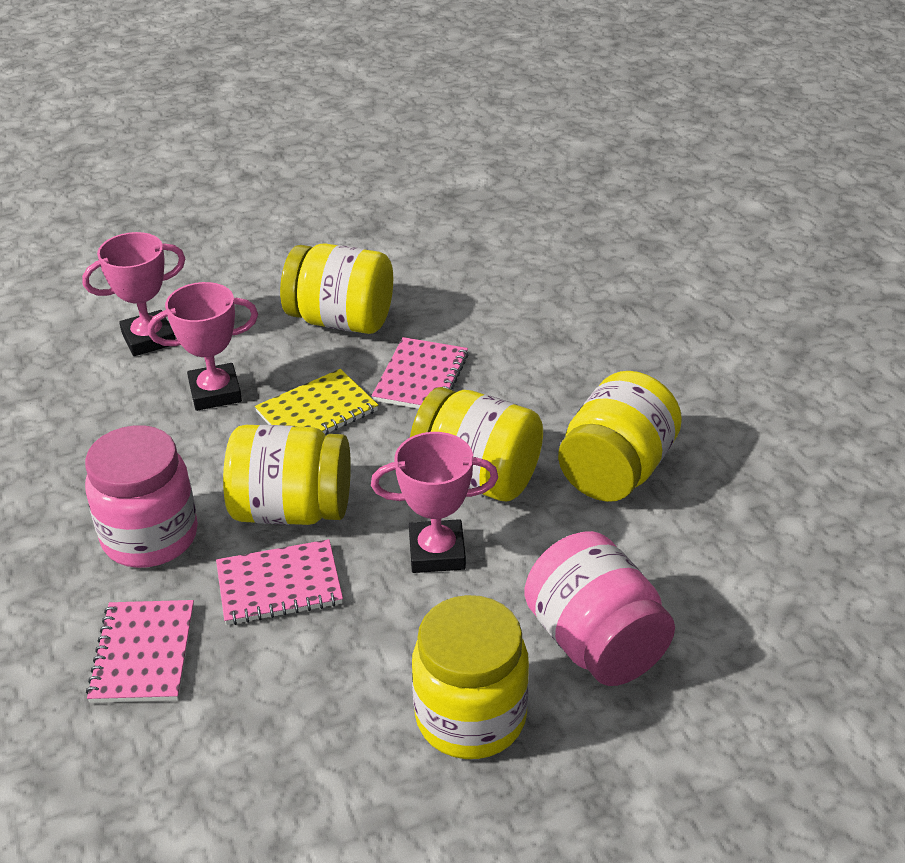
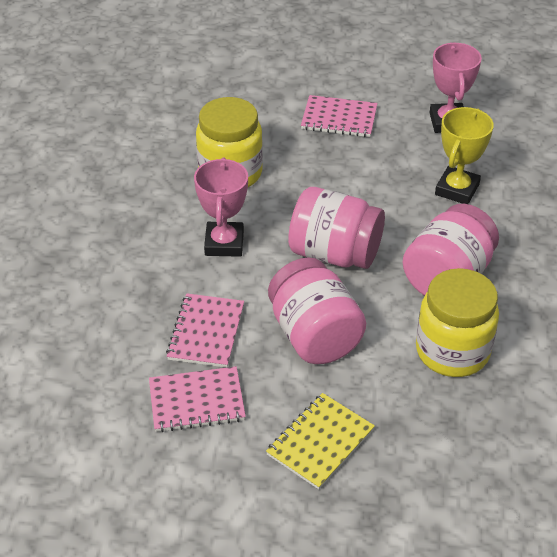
pink jar: [85,425,198,568] [524,531,675,686] = 2 -> [268,257,366,364] [288,187,385,269] [403,204,499,296] = 3
pink trophy: [82,232,186,356] [148,282,258,411] [371,432,498,573] = 3 -> [194,158,248,257] [429,42,482,133] = 2
yellow jar: [223,425,351,525] [280,243,393,334] [410,387,543,501] [412,595,529,759] [558,371,682,502] = 5 -> [196,97,263,187] [416,268,499,377] = 2
yellow trophy: none = 0 -> [435,107,494,204] = 1

